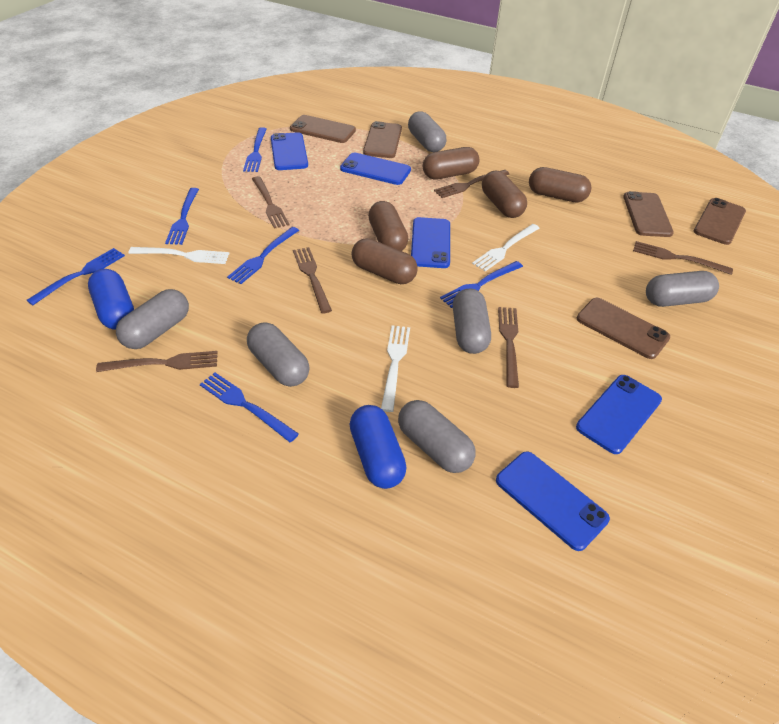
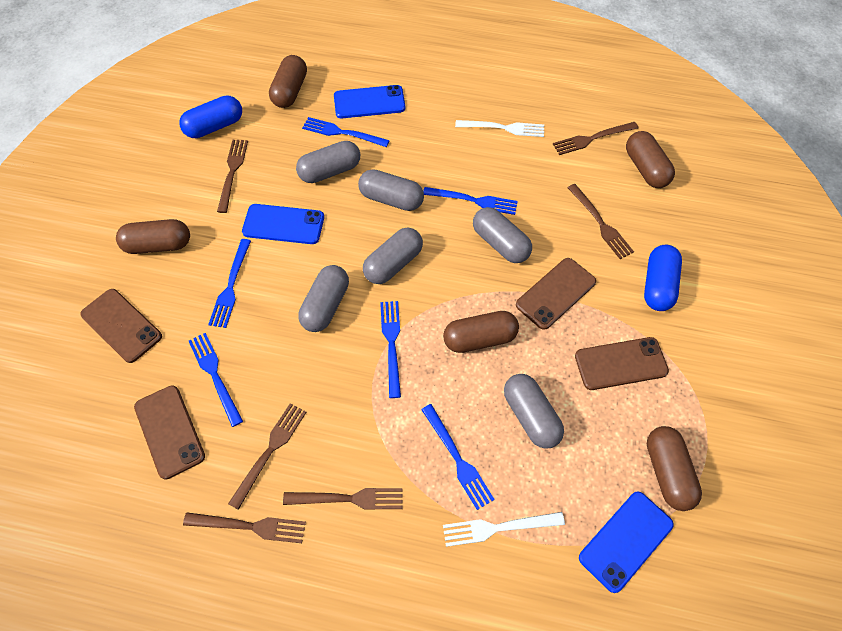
blue phone: [271,132,308,170] [340,153,411,185] [411,217,450,268] [496,451,610,551] [576,375,662,454] = 5 -> [242,204,324,244] [334,85,405,118] [579,491,674,593] = 3
brown phone: [290,115,356,143] [363,121,402,158] [577,298,670,359] [623,191,674,237] [694,198,746,245] = 5 -> [80,289,162,363] [134,385,205,480] [516,258,596,330] [575,337,669,390] = 4
white fork: [128,247,230,264] [381,325,410,412] [472,224,540,271] = 3 -> [443,512,565,547] [455,120,544,137] = 2

